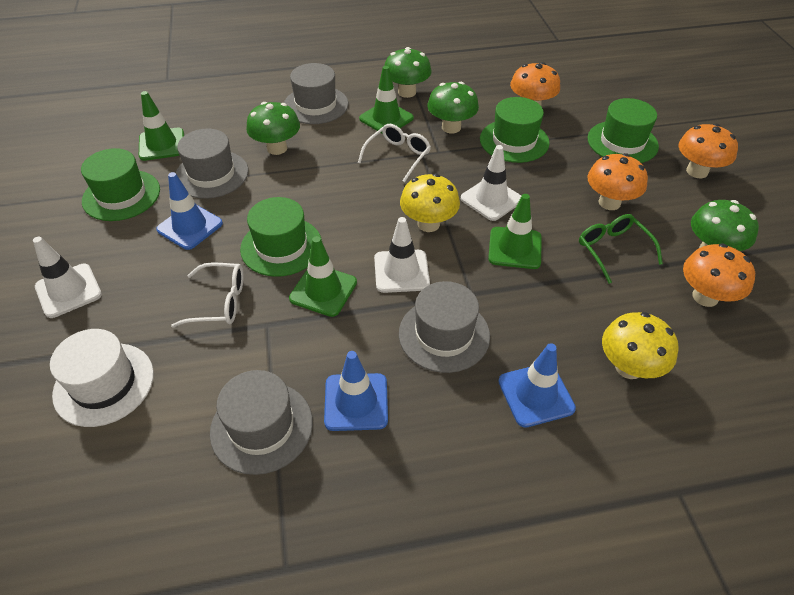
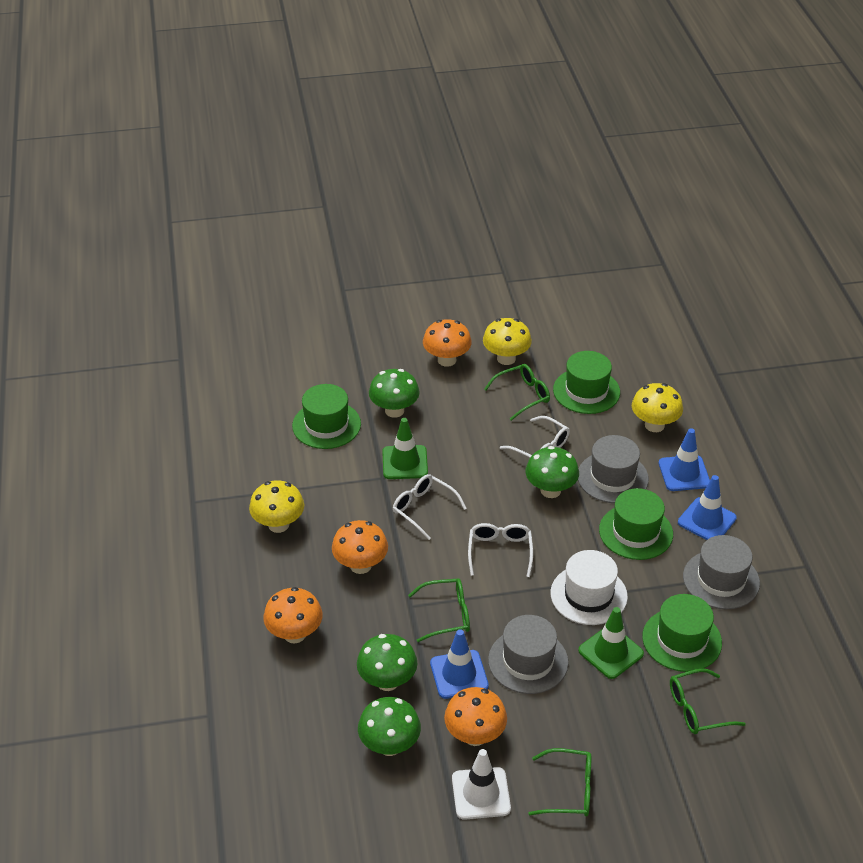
green glasses: [579,214,663,284] = 1 -> [408,578,470,642] [484,364,550,421] [528,748,591,816] [670,668,746,734] = 4
green traffic cone: [139,91,184,161] [289,236,357,317] [359,66,414,133] [488,194,541,269] = 4 -> [382,418,428,479] [578,607,644,679] = 2
grey hat: [175,129,248,199] [210,370,313,475] [284,63,348,124] [399,281,490,373] = 4 -> [488,615,569,694] [578,435,649,503] [683,535,760,609] = 3
white glasses: [171,262,244,328] [358,124,431,182] = 2 -> [393,474,467,540] [468,523,533,577] [500,416,570,458] = 3
white traffic cone: [33,237,102,318] [374,217,430,293] [461,145,521,221] = 3 -> [452,749,511,820] = 1
yellow mushroom: [400,174,460,232] [602,312,679,379] = 2 -> [249,480,304,533] [483,318,532,365] [632,383,683,432] = 3

